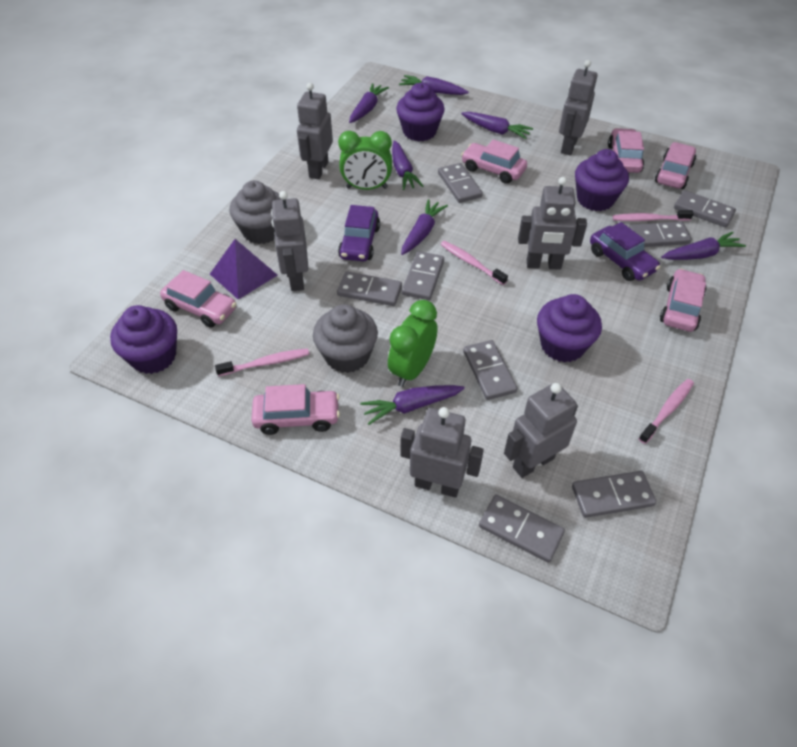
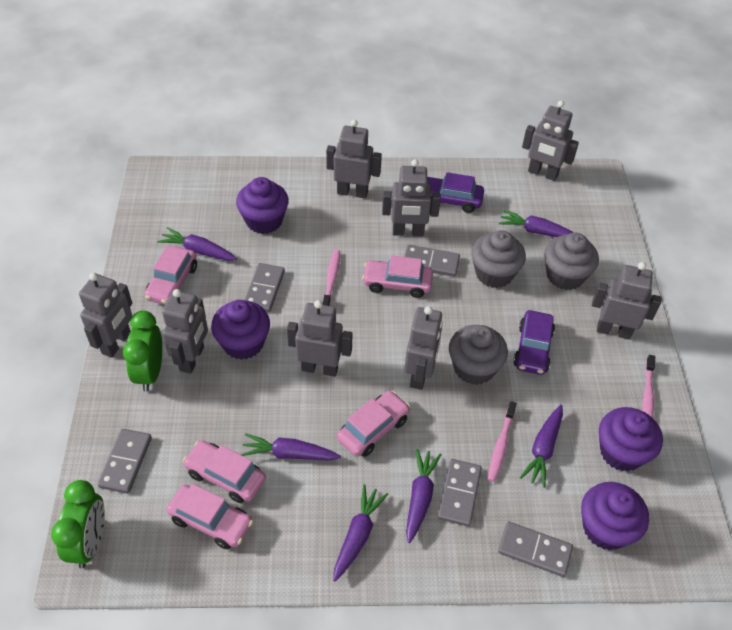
grey cupcake: [230,180,281,244] [313,304,378,373] = 2 -> [449,325,508,385] [471,230,526,288] [544,233,599,290] = 3
grey domino: [337,271,402,306] [402,251,444,300] [438,163,483,203] [463,340,517,400] [479,495,565,563] [572,471,656,518] [629,221,692,247] [674,190,736,227] = 8 -> [97,429,152,494] [244,263,285,313] [404,245,460,277] [438,459,482,527] [498,522,573,577] = 5
grey robot: [271,191,309,291] [297,83,333,179] [401,407,484,498] [504,383,578,478] [518,177,587,270] [559,60,598,155] = 6 -> [79,273,132,358] [162,289,208,374] [287,300,352,377] [326,120,382,198] [382,159,441,236] [404,306,443,390] [522,101,579,181] [592,262,662,340] = 8
pink car: [160,270,236,328] [251,384,340,435] [461,139,527,184] [608,128,644,173] [655,142,696,189] [660,268,706,332] = 6 -> [145,246,197,305] [167,484,253,549] [183,440,266,503] [337,390,410,457] [362,255,433,298] = 5
pink toothbrush: [215,348,309,376] [440,241,508,285] [613,210,694,221] [639,379,694,444] = 4 -> [323,250,340,306] [488,401,517,482] [642,355,655,418] = 3
purple carrot: [349,83,389,123] [360,385,465,425] [392,140,423,190] [399,75,469,95] [401,199,448,255] [461,112,533,139] [661,232,746,260] = 7 -> [157,227,237,261] [240,433,341,461] [333,484,388,581] [406,448,442,543] [499,209,574,237] [520,404,563,488] = 6
purple pyramid: [210,239,278,300] = 1 -> none = 0

